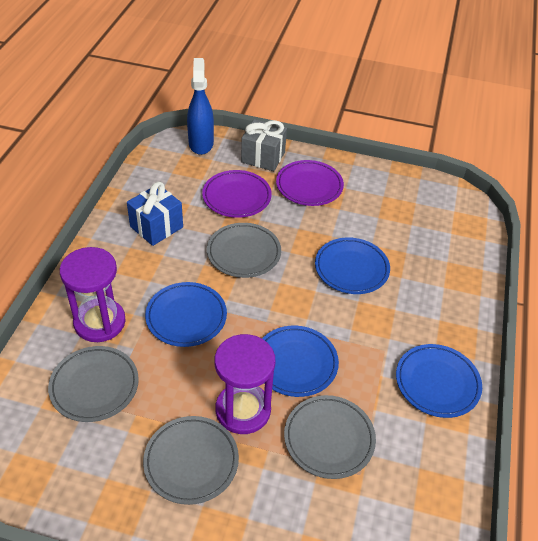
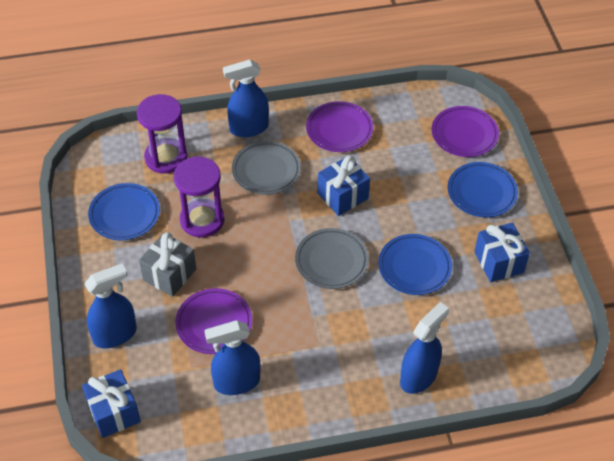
blue gift: [127,182,183,246] = 1 -> [82,369,141,438] [318,156,370,216] [474,222,530,282] = 3
blue plate: [145,282,227,347] [262,326,339,397] [315,238,390,294] [396,344,482,418] = 4 -> [88,183,160,240] [378,234,452,295] [448,162,518,217] = 3
blue spray bottle: [187,58,214,155] = 1 -> [84,264,137,349] [204,320,261,395] [223,60,269,137] [400,302,449,394] = 4
grey plate: [48,346,139,422] [143,416,239,505] [207,223,281,278] [284,395,376,479] = 4 -> [232,141,301,195] [295,228,369,289] = 2
purple plate: [202,170,272,218] [276,160,344,206] = 2 -> [176,288,252,354] [306,101,373,152] [431,106,499,157] = 3

